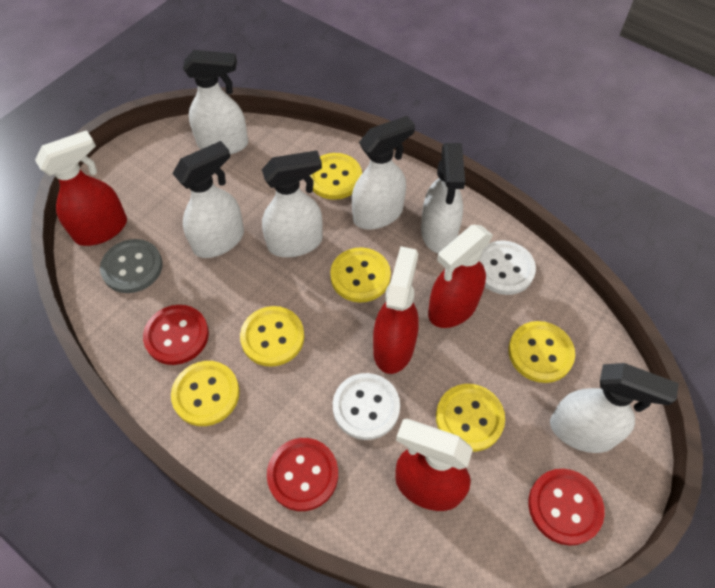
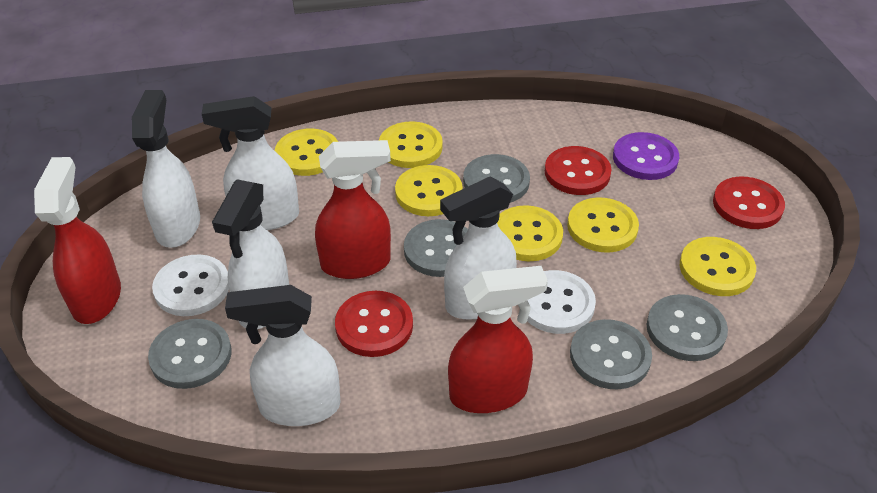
grey button: [100,239,163,293] = 1 -> [148,319,231,389] [404,219,468,277] [463,154,530,203] [570,319,652,390] [647,294,728,361] = 5
purple button: none = 0 -> [613,132,679,180] = 1
red spray bottle: [35,130,127,246] [373,246,419,374] [395,419,473,511] [428,225,493,328] = 4 -> [34,157,121,324] [315,140,391,279] [448,266,548,413] = 3
white spray bottle: [172,141,244,258] [183,50,248,154] [262,150,323,257] [352,116,415,230] [421,143,465,253] [550,363,679,453] = 6 -> [132,90,200,248] [202,96,299,230] [212,179,289,329] [225,285,341,426] [440,176,517,320] = 5

